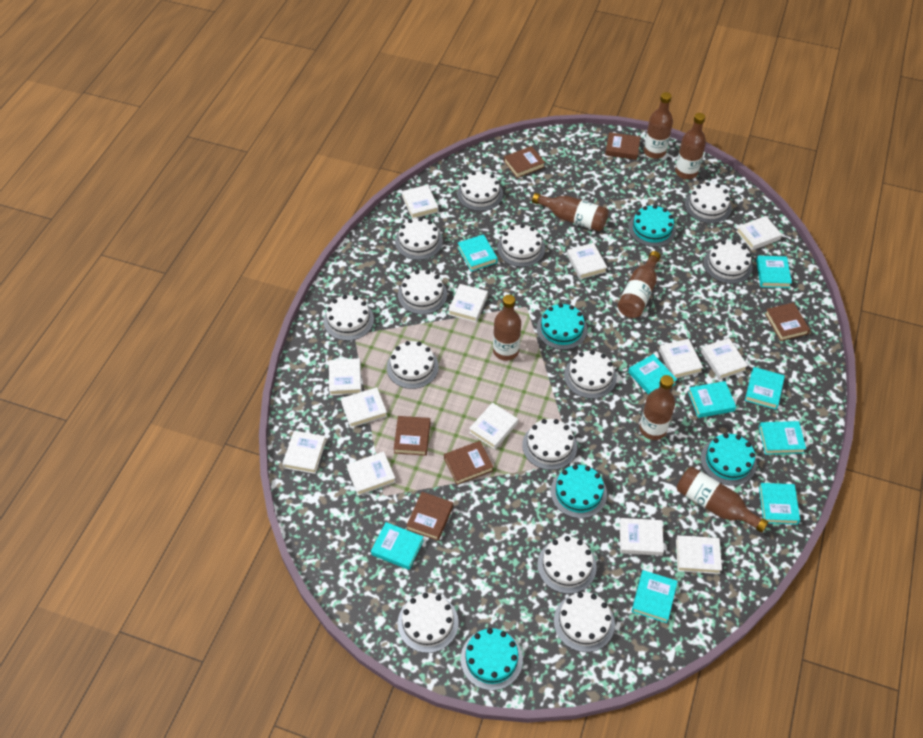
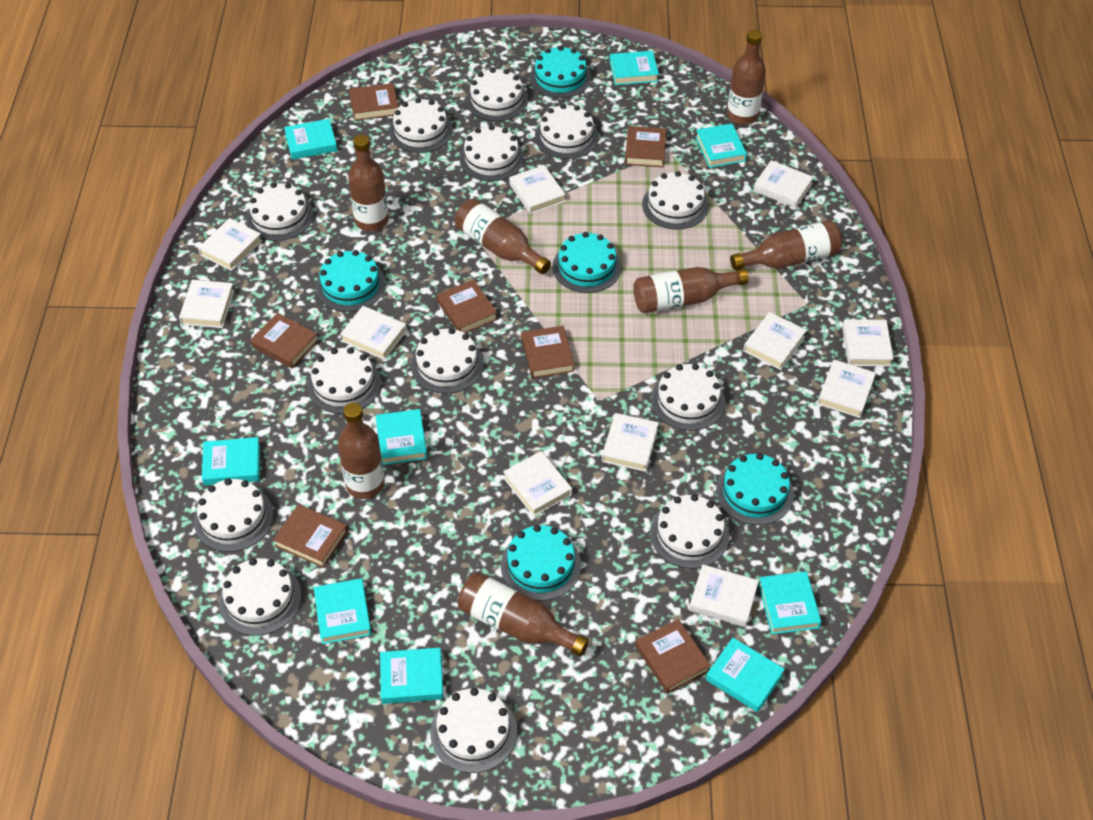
brown book: [394,416,430,456] [406,492,453,541] [444,441,493,485] [504,146,545,178] [605,132,641,160] [765,302,810,341] = 6 -> [250,313,319,369] [273,504,348,568] [349,83,398,121] [437,280,498,333] [522,326,574,378] [625,126,666,167] [636,619,711,694] = 7
white book: [282,431,326,474] [329,358,362,396] [341,387,387,428] [347,452,396,496] [402,185,439,219] [448,284,488,322] [469,402,518,449] [567,243,607,279] [620,518,664,556] [659,339,703,378] [676,535,722,574] [701,338,748,380] [736,216,782,250] = 13 -> [179,280,234,328] [198,218,262,271] [340,306,407,360] [503,451,572,516] [509,165,566,214] [602,413,659,472] [689,564,759,627] [743,312,807,370] [753,160,814,208] [817,360,876,418] [842,319,894,366] = 11

